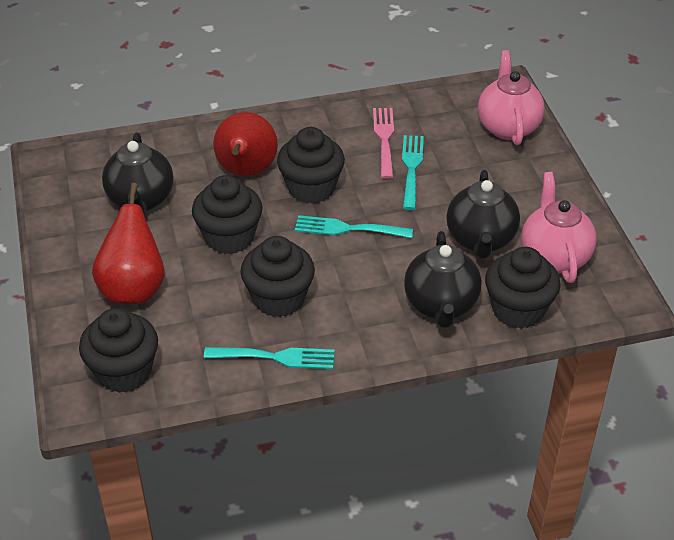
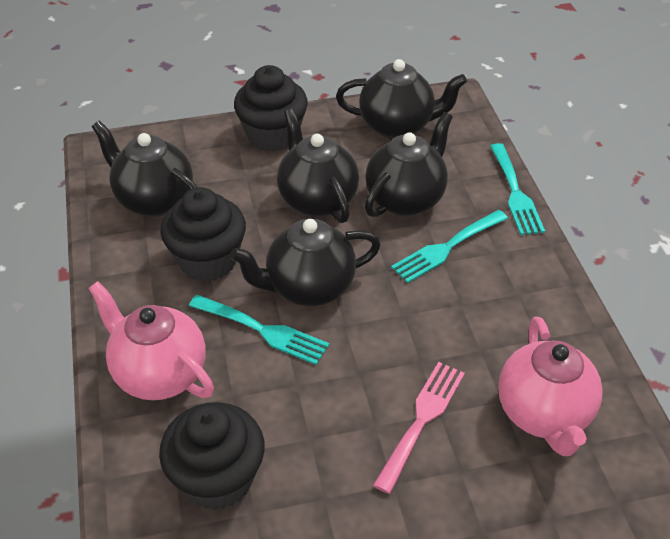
black cupcake: [79,308,158,393] [192,175,263,254] [240,236,315,317] [277,127,345,204] [485,247,560,329] = 5 -> [159,402,265,510] [161,187,246,282] [234,65,308,152] = 3
black teapot: [102,132,174,213] [404,231,481,328] [446,170,520,259] = 3 -> [92,121,197,217] [230,218,381,306] [277,109,359,223] [336,59,467,139] [365,112,453,217] = 5
red pear: [92,183,165,304] [213,112,278,176] = 2 -> none = 0

